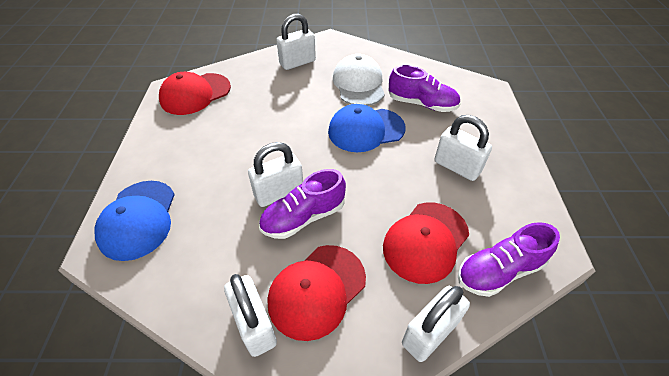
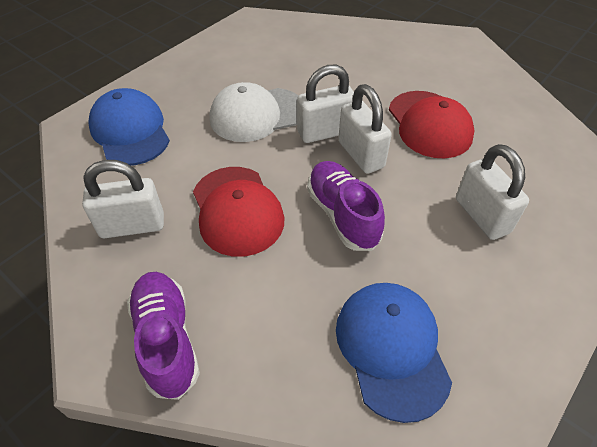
purple shoe: [259,169,346,239] [388,65,461,112] [458,222,560,297] = 3 -> [127,272,200,400] [307,161,385,251] = 2
red cap: [159,72,231,115] [268,245,366,341] [383,202,469,284] = 3 -> [193,167,284,257] [389,91,475,158] = 2
white padlock: [224,274,277,357] [248,142,303,207] [276,14,316,70] [402,286,470,362] [435,115,492,181] = 5 -> [82,160,164,238] [297,65,354,143] [338,84,392,174] [456,144,529,240] = 4

